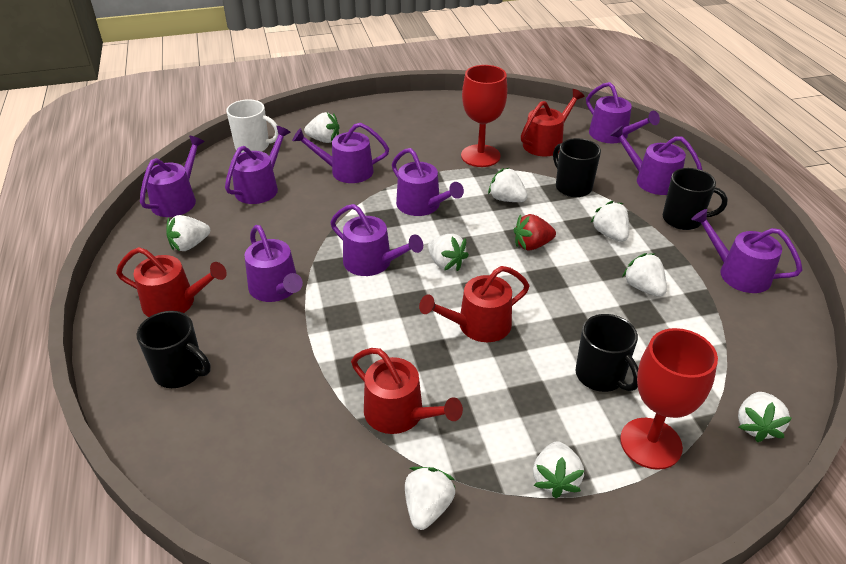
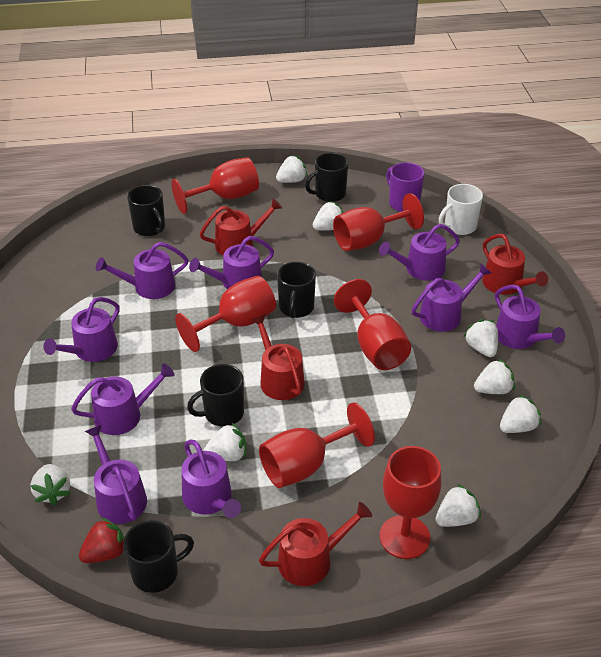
black mug: [137,311,211,388] [553,138,601,197] [576,314,638,392] [663,168,728,230] = 4 -> [123,520,194,593] [127,185,165,236] [187,364,244,426] [277,262,316,318] [305,153,348,202] = 5
purple mug: none = 0 -> [386,162,424,212] = 1
red goblet: [461,65,507,167] [620,328,718,470] = 2 -> [171,157,259,214] [175,276,276,352] [259,402,375,488] [333,193,424,251] [334,279,411,370] [380,446,441,559] = 6
white strawberry: [166,215,210,251] [304,112,339,143] [405,467,456,530] [428,234,469,271] [488,167,528,202] [533,441,585,499] [590,201,629,242] [622,253,667,296] [738,392,792,442] = 9 -> [30,464,71,505] [203,423,246,461] [276,155,308,183] [313,201,344,231] [436,484,481,527] [464,319,498,357] [474,358,515,394] [500,395,541,433] = 8

